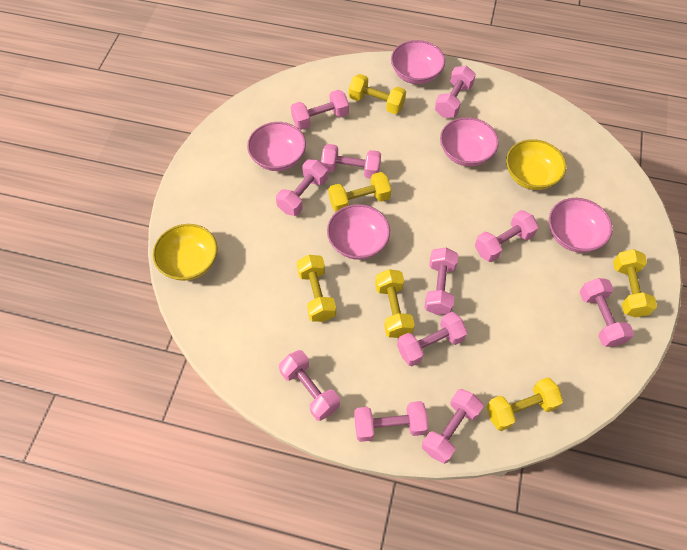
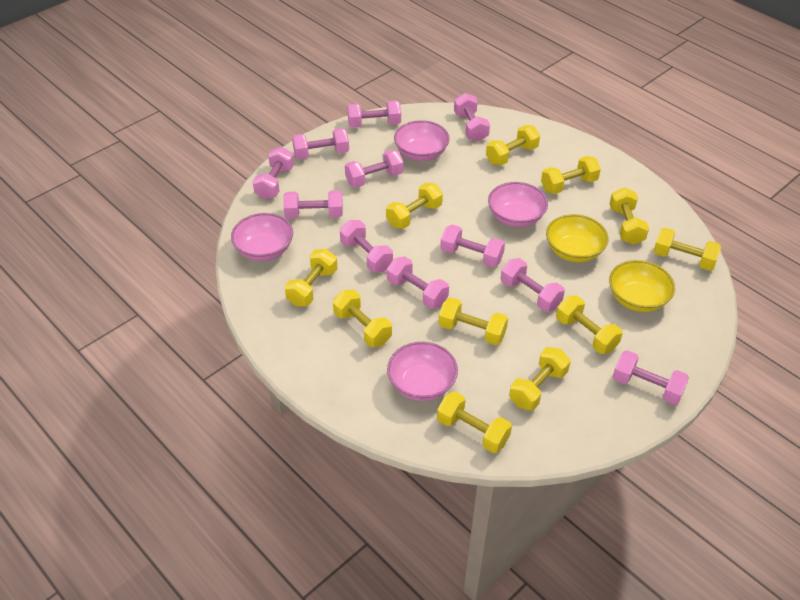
pink bowl: [247,122,306,171] [327,204,390,260] [391,40,445,84] [440,117,499,166] [549,198,613,253] = 5 -> [231,213,293,261] [387,342,458,401] [394,120,450,161] [488,182,548,227] = 4
yellow dumbbell: [297,255,336,322] [329,172,391,213] [349,74,406,114] [375,269,415,338] [486,377,563,431] [613,249,657,318] = 6 -> [285,249,338,307] [333,290,392,347] [386,183,443,229] [437,391,512,453] [438,298,508,345] [486,125,540,166] [509,347,571,410] [541,156,601,194] [556,296,623,354] [610,187,649,245] [654,228,721,271] = 11

